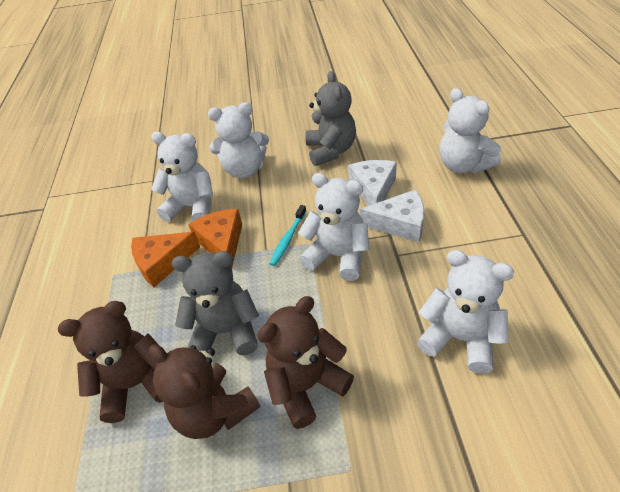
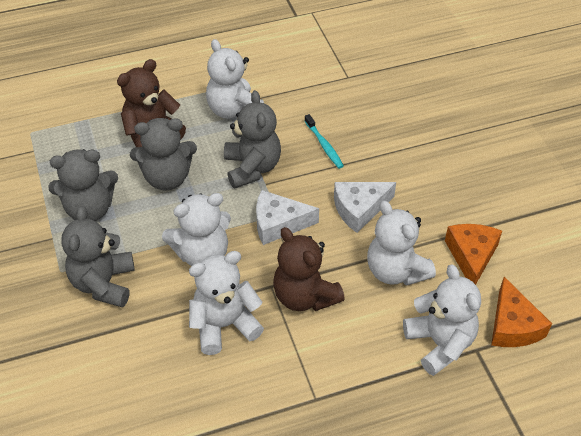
brown teddy bear: [58,301,163,423] [149,344,260,439] [257,296,354,429] = 3 -> [117,59,186,147] [273,227,345,311] = 2
grey teddy bear: [172,251,259,355] [305,71,356,166] = 2 -> [48,149,118,221] [61,206,135,307] [130,118,197,190] [224,90,281,189] = 4

